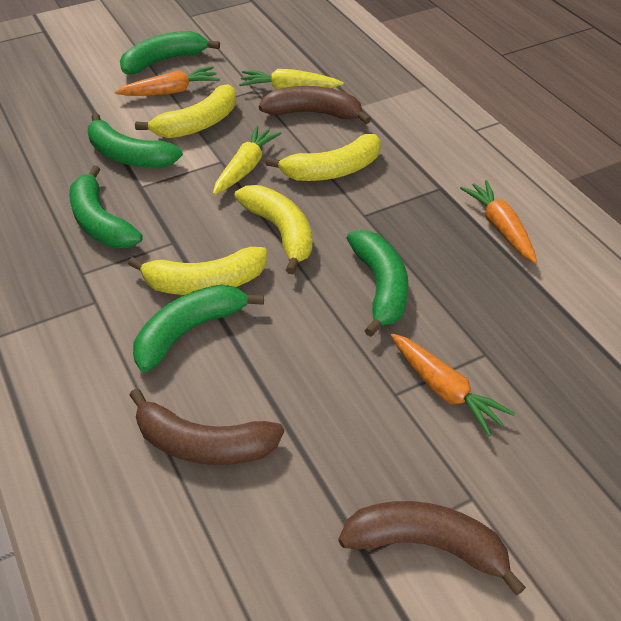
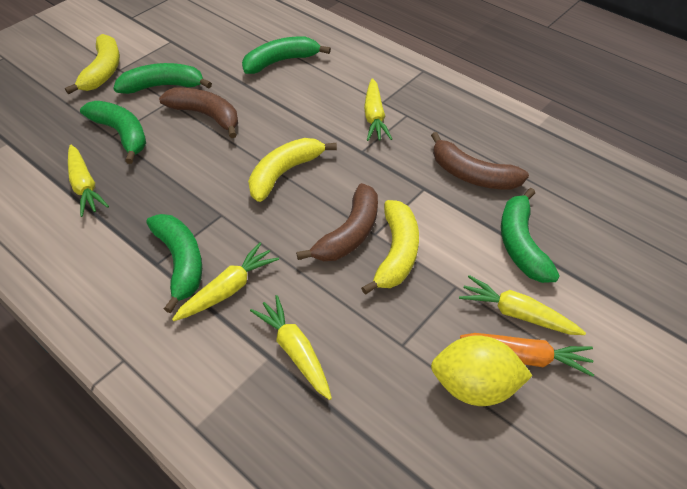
orange carrot: [115,66,220,96] [391,333,515,436] [460,180,537,263] = 3 -> [460,333,594,377] = 1
yellow banana: [128,247,267,295] [135,84,236,138] [234,185,312,274] [265,134,381,181] = 4 -> [65,34,120,94] [248,138,337,202] [361,200,419,295] = 3
yellow carrot: [213,125,282,195] [239,69,344,89] = 2 -> [68,145,109,217] [172,243,279,321] [250,295,332,400] [364,78,392,141] [459,275,586,335] = 5
yellow lemon: none = 0 -> [431,335,533,406] = 1

